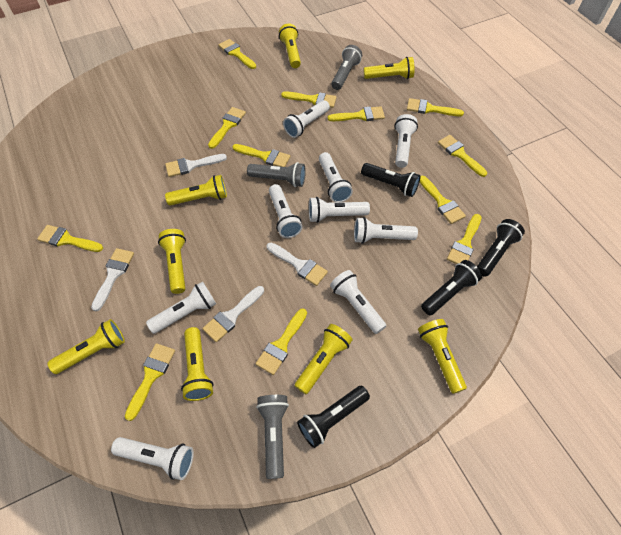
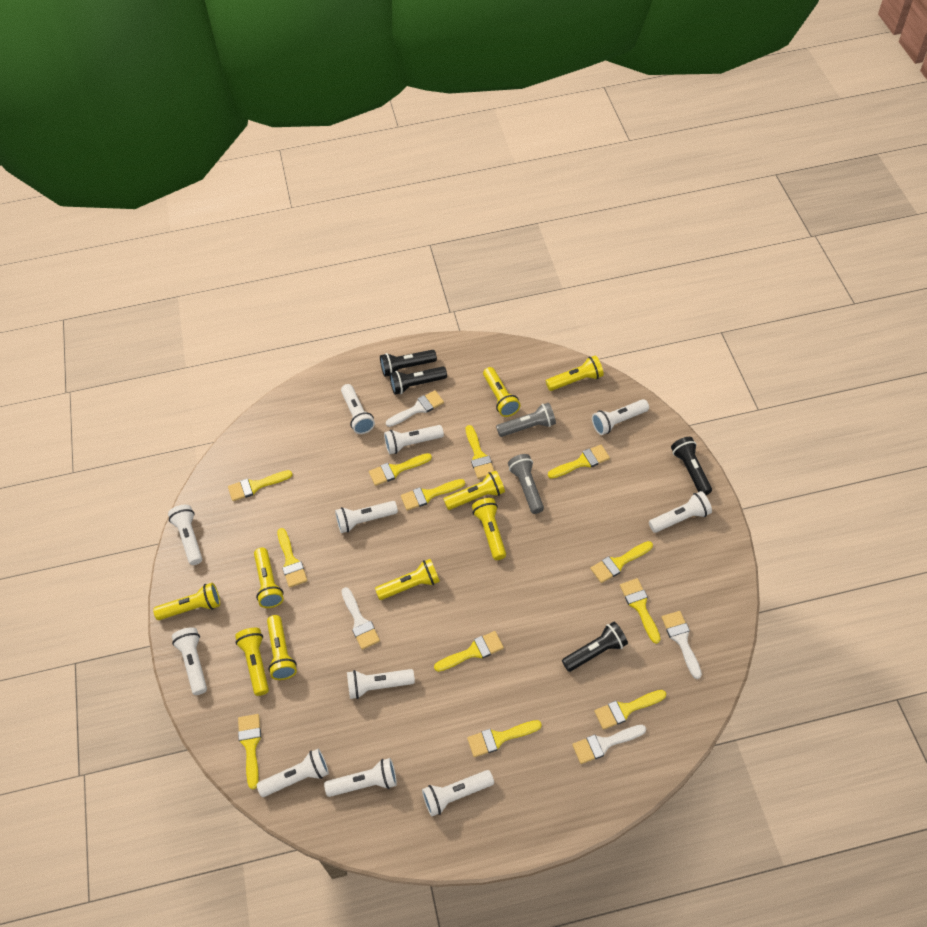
grey flashlight: [247,162,306,187] [256,395,289,479] [331,45,362,90] = 3 -> [496,403,556,437] [508,454,544,514] = 2
white flashlight: [111,437,194,480] [146,281,216,334] [269,184,303,238] [283,100,330,138] [309,197,370,223] [319,152,353,202] [330,270,386,334] [354,217,418,244] [395,114,418,168] = 9 -> [168,505,202,565] [172,628,207,695] [257,748,329,797] [324,758,397,797] [335,501,398,533] [341,384,375,434] [347,669,415,699] [384,425,444,454] [422,770,494,817] [592,399,649,435] [649,491,712,533] = 11
yellow flashlight: [47,319,125,374] [158,229,186,294] [165,175,227,206] [181,327,214,401] [279,24,301,68] [295,324,352,394] [364,57,414,79] [418,319,467,394] = 8 -> [153,583,220,620] [235,628,269,696] [254,548,284,608] [267,615,297,680] [375,559,440,600] [443,471,505,510] [472,498,506,560] [483,367,520,417] [546,355,604,391] = 9

